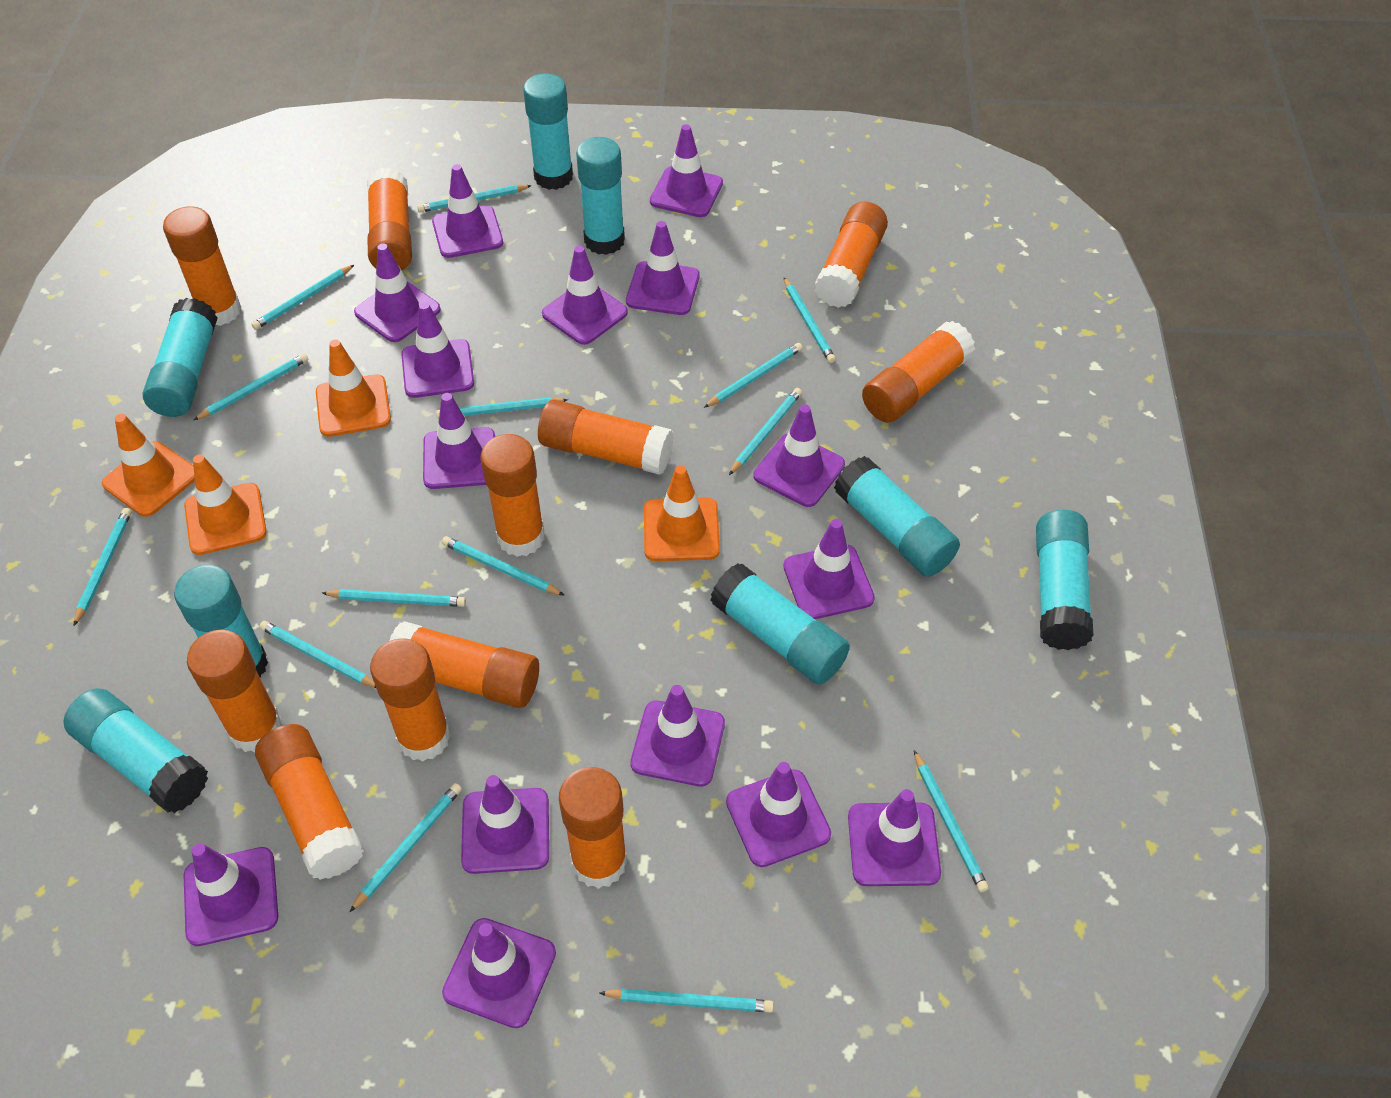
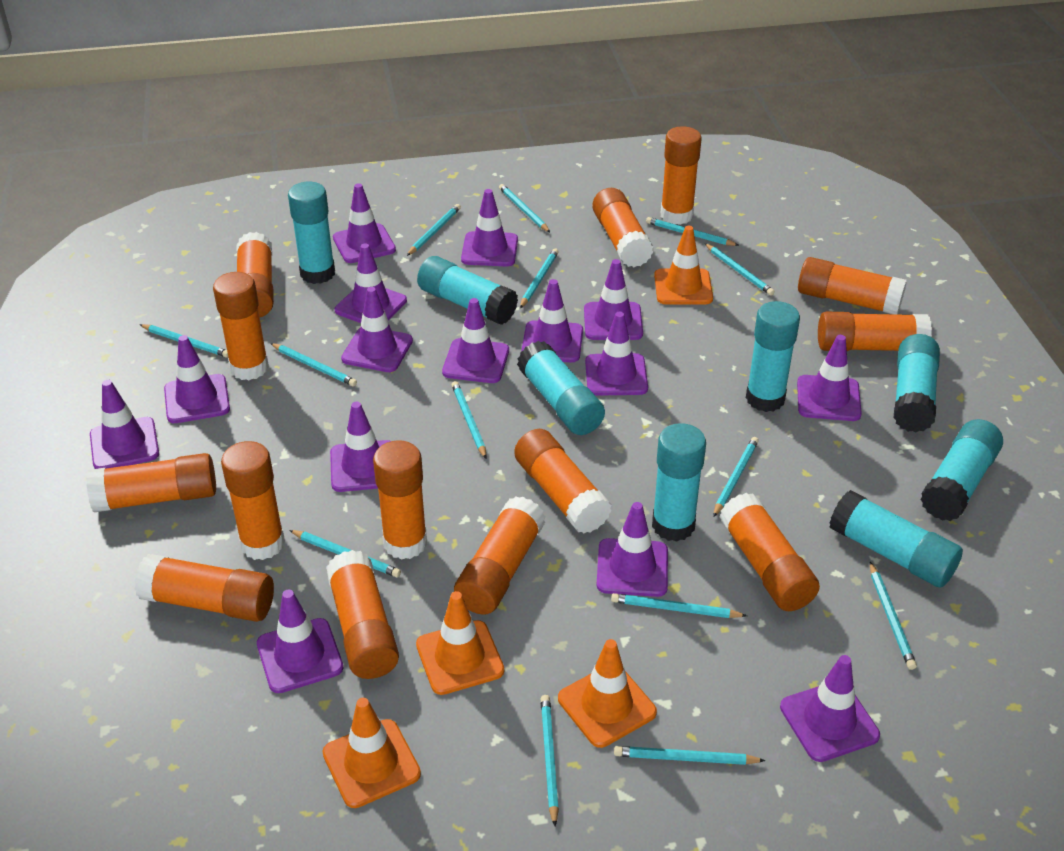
orange glue stick: [163,206,241,326] [187,630,283,752] [255,724,364,880] [367,167,412,270] [370,638,451,761] [390,621,539,708] [480,434,545,557] [538,400,674,475] [559,767,627,889] [815,202,888,308] [862,321,975,423] = 11 -> [86,453,216,512] [135,554,274,622] [213,272,269,380] [221,441,285,560] [237,232,274,317] [326,550,399,679] [373,440,427,560] [454,496,546,615] [514,429,612,534] [592,188,653,267] [661,126,702,225] [719,493,820,611] [798,257,907,315] [818,312,932,351] = 14

